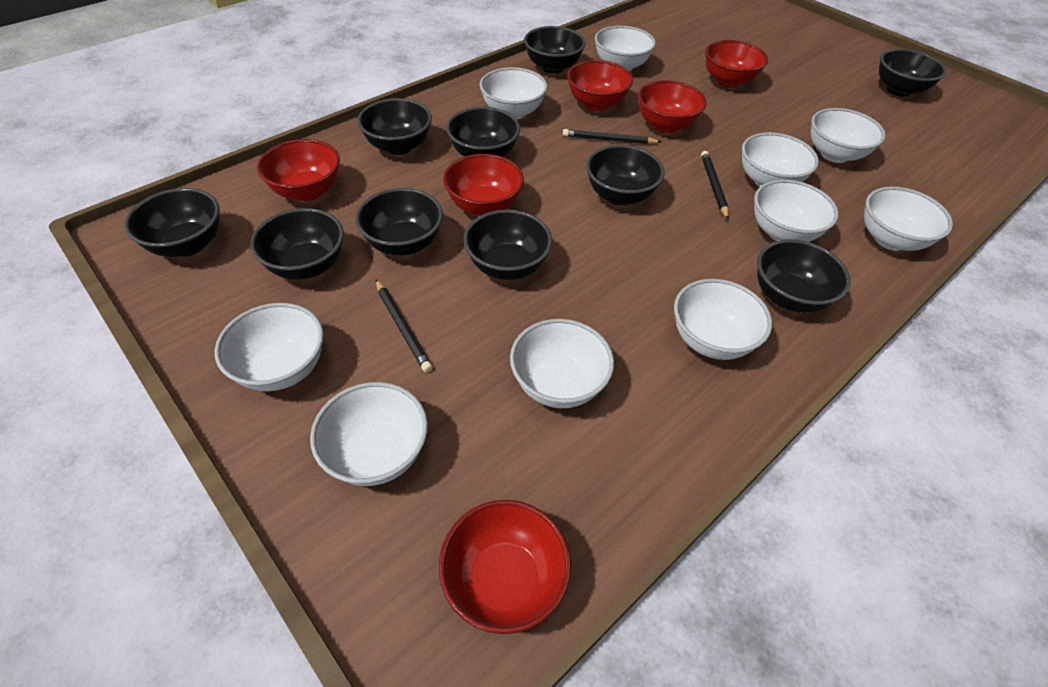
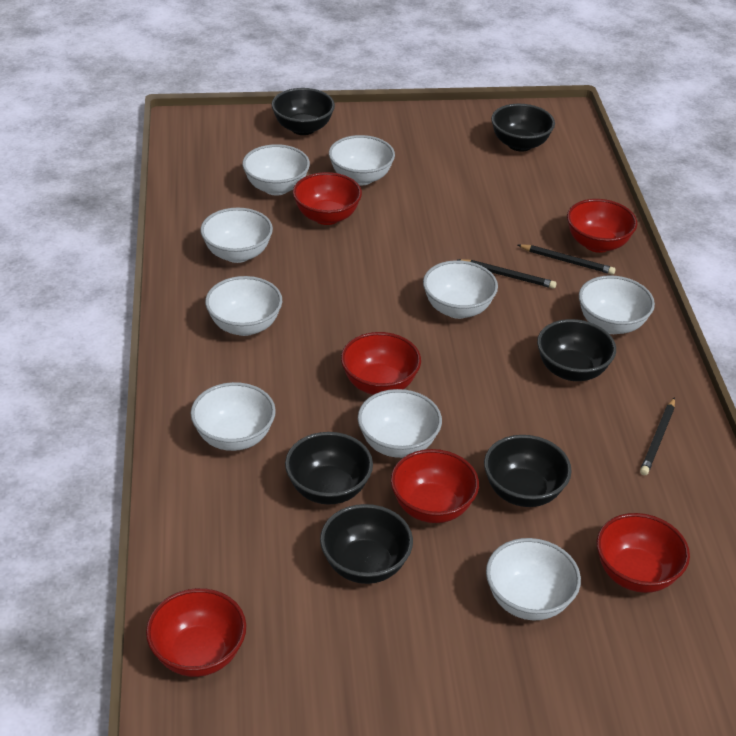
black bowl: [124,188,220,257] [250,208,344,280] [355,188,443,256] [357,98,432,155] [446,107,520,157] [464,210,552,280] [524,26,586,74] [586,145,664,206] [757,239,851,313] [879,49,946,97] = 10 -> [271,88,335,135] [285,432,373,505] [320,504,413,584] [484,435,572,507] [491,104,555,152] [537,319,616,381] = 6
white bowl: [214,303,324,391] [310,382,428,486] [480,67,547,119] [510,319,614,408] [595,26,656,71] [674,279,772,360] [742,132,819,187] [754,180,839,242] [811,108,886,163] [864,187,953,251] = 10 -> [191,382,276,451] [200,207,273,263] [205,276,282,336] [242,144,310,196] [329,135,395,185] [358,389,442,458] [423,260,498,319] [486,538,581,620] [579,275,655,334] = 9

